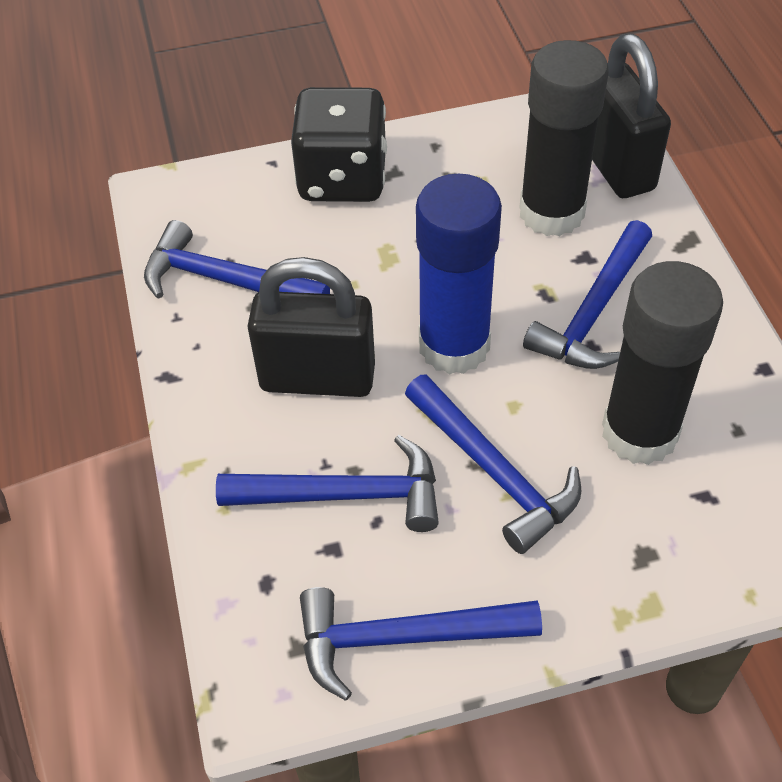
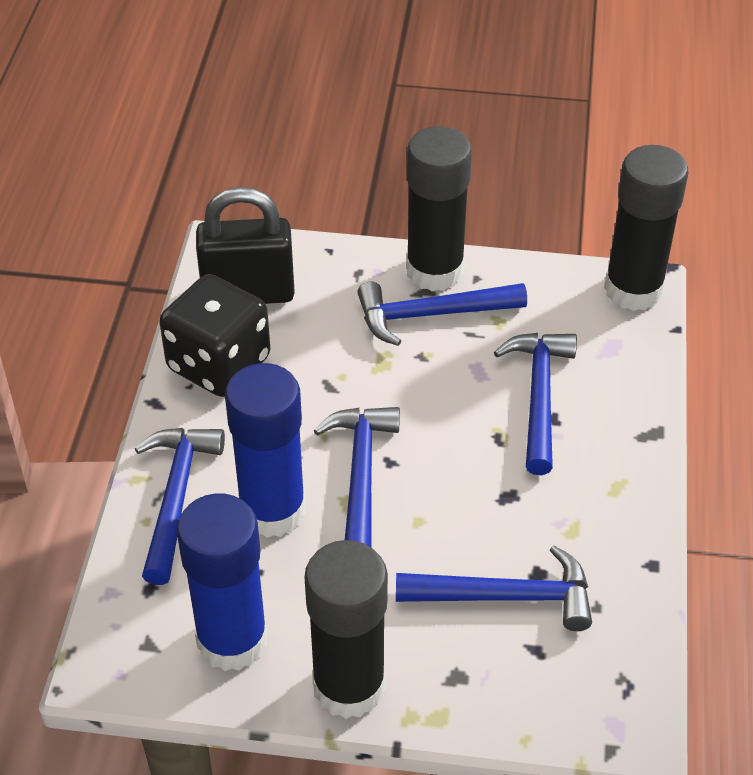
black glue stick: [519,40,609,236] [602,261,723,465] = 2 -> [304,540,388,719] [406,126,472,291] [604,145,688,311] = 3
black padlock: [248,257,375,397] [592,34,671,198] = 2 -> [196,187,295,304] = 1
blue glue stick: [416,174,502,374] = 1 -> [177,493,267,671] [225,363,306,538] = 2

